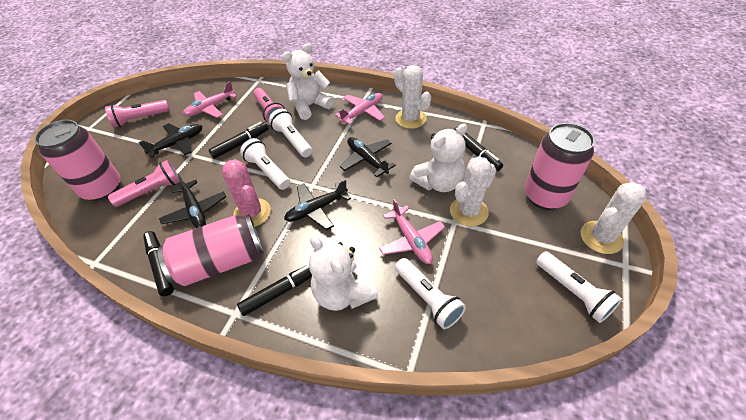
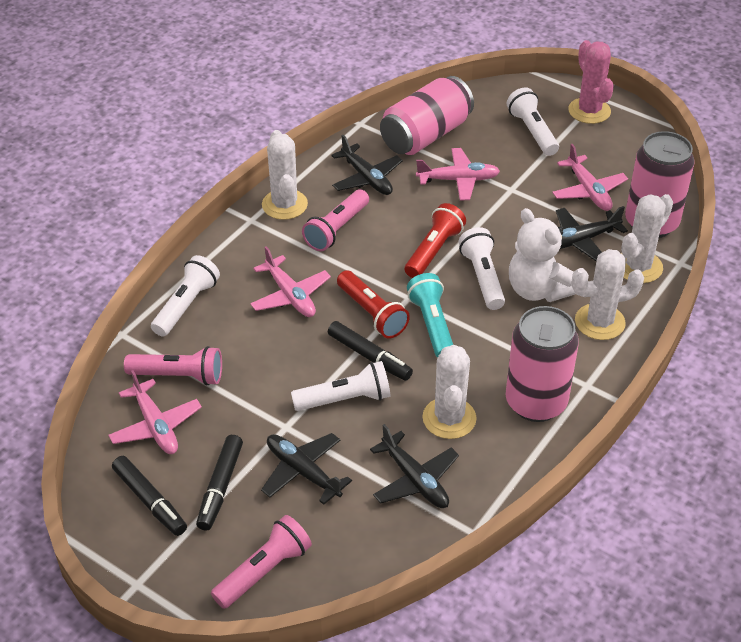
black marker: [143,231,174,296] [209,122,269,159] [237,264,312,316] [453,127,503,171] = 4 -> [112,456,187,536] [196,435,243,531] [328,321,413,381] = 3
pink plane: [183,81,237,118] [335,93,385,125] [379,199,445,264] = 3 -> [108,370,202,454] [250,246,331,317] [416,148,500,201] [552,144,628,211] = 4
red flashlight: none = 0 -> [337,270,410,339] [404,203,466,278] = 2
turquoise flashlight: none = 0 -> [407,273,453,358] = 1
white cactus: [394,65,431,129] [450,156,496,226] [581,182,646,254] = 3 -> [262,130,308,220] [422,345,477,439] [572,249,644,340] [621,194,673,283] = 4
white teddy bear: [282,43,334,120] [309,236,378,311] [409,123,467,192] = 3 -> [509,208,575,302] = 1

